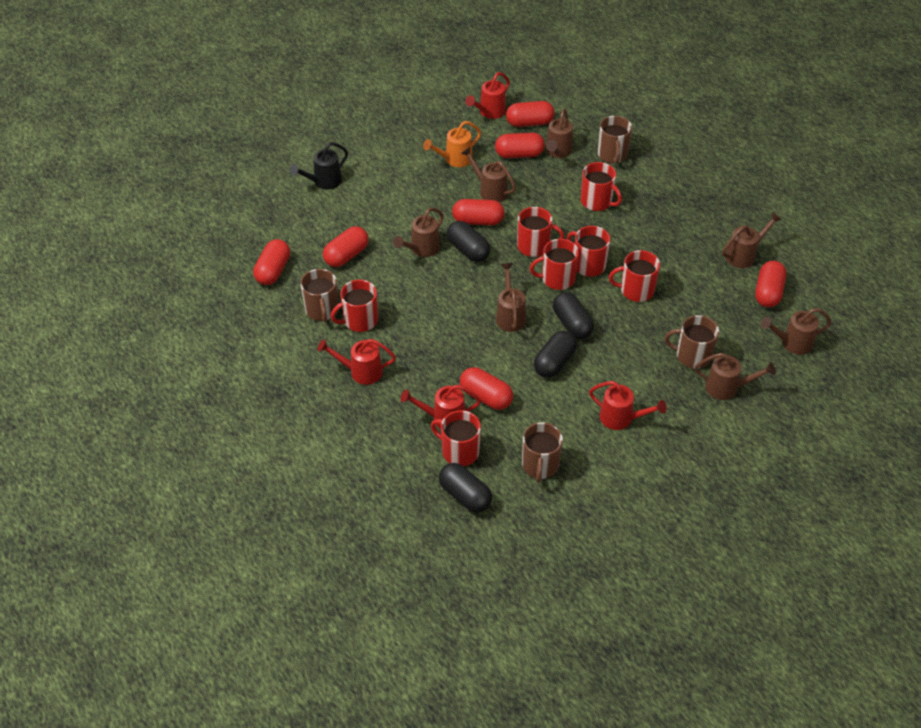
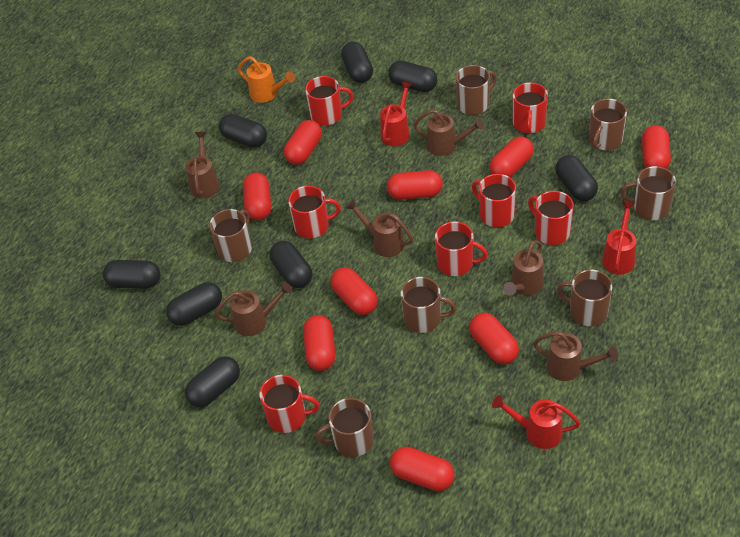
black capsule: [439,463,492,513] [447,221,491,262] [534,331,577,378] [553,292,594,339] = 4 -> [103,260,160,289] [166,282,222,326] [185,356,240,407] [219,114,267,148] [270,241,312,288] [341,42,373,83] [388,60,437,92] [555,155,598,201] = 8
black watering can: [290,142,348,190] = 1 -> none = 0
brown mug: [300,269,339,323] [522,422,563,483] [597,116,632,164] [665,315,719,369] = 4 -> [209,209,252,262] [316,398,374,457] [401,277,456,333] [456,65,497,115] [557,270,612,326] [589,99,627,150] [621,166,676,220] = 7
brown watering can: [393,208,444,257] [461,147,516,202] [496,263,526,332] [545,109,573,158] [695,353,776,400] [722,212,781,268] [761,308,832,355] = 7 -> [186,132,219,198] [215,282,293,336] [346,199,413,257] [414,109,484,156] [503,240,544,296] [533,331,618,381] = 6
red capsule: [253,239,290,285] [323,226,368,267] [452,199,505,225] [460,367,513,410] [495,133,545,158] [506,101,554,127] [755,261,787,307] = 7 -> [243,172,271,220] [284,120,322,165] [303,315,336,371] [330,267,378,315] [387,170,443,200] [390,447,455,491] [469,313,519,364] [489,136,534,178] [642,125,671,169] = 9
red watering can: [318,339,396,385] [401,385,481,429] [465,72,510,119] [589,381,667,430] = 4 -> [380,81,412,146] [492,395,580,449] [602,202,636,275] = 3

